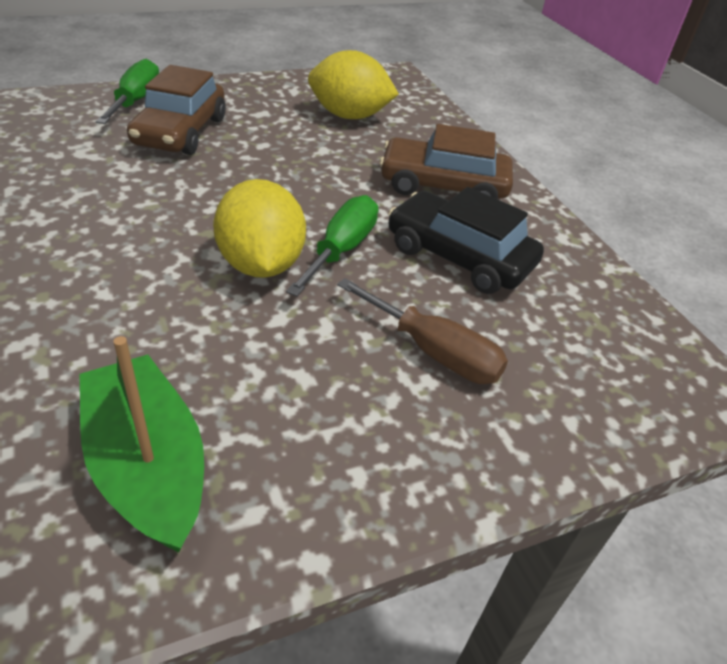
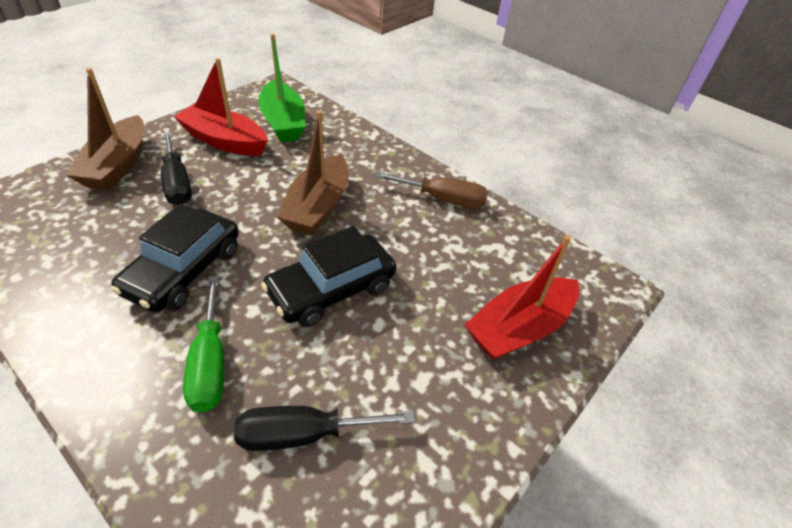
black car: [388,187,544,294] = 1 -> [111,203,239,313] [261,226,396,327] = 2
black screwdriver: none = 0 -> [161,132,192,205] [234,406,415,451] = 2
brown boat: none = 0 -> [66,68,144,191] [277,110,348,235] = 2
brown car: [127,65,226,155] [380,124,513,199] = 2 -> none = 0
green screwdriver: [96,59,159,124] [286,195,378,296] = 2 -> [183,276,224,412] = 1
red boat: none = 0 -> [173,58,268,156] [464,235,579,360] = 2
yellow lemon: [213,179,306,278] [308,50,399,119] = 2 -> none = 0

